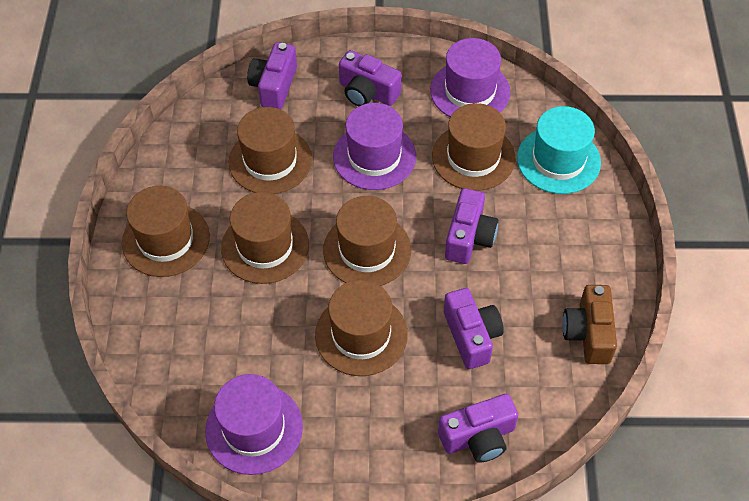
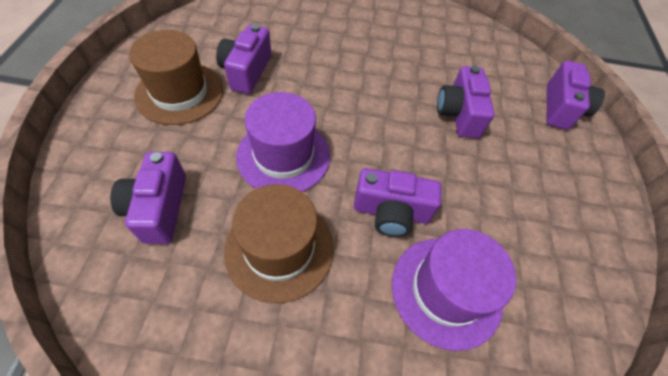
brown camera: [562,285,617,364] = 1 -> none = 0
brown hat: [122,186,210,277] [221,192,309,284] [228,107,312,194] [315,280,408,376] [323,196,411,286] [432,103,515,191] = 6 -> [129,30,223,125] [224,184,334,303] = 2
purple hat: [205,374,303,475] [333,103,416,190] [430,38,510,117] = 3 -> [236,92,330,192] [392,229,516,351] = 2
turquoise hat: [517,106,601,194] = 1 -> none = 0

